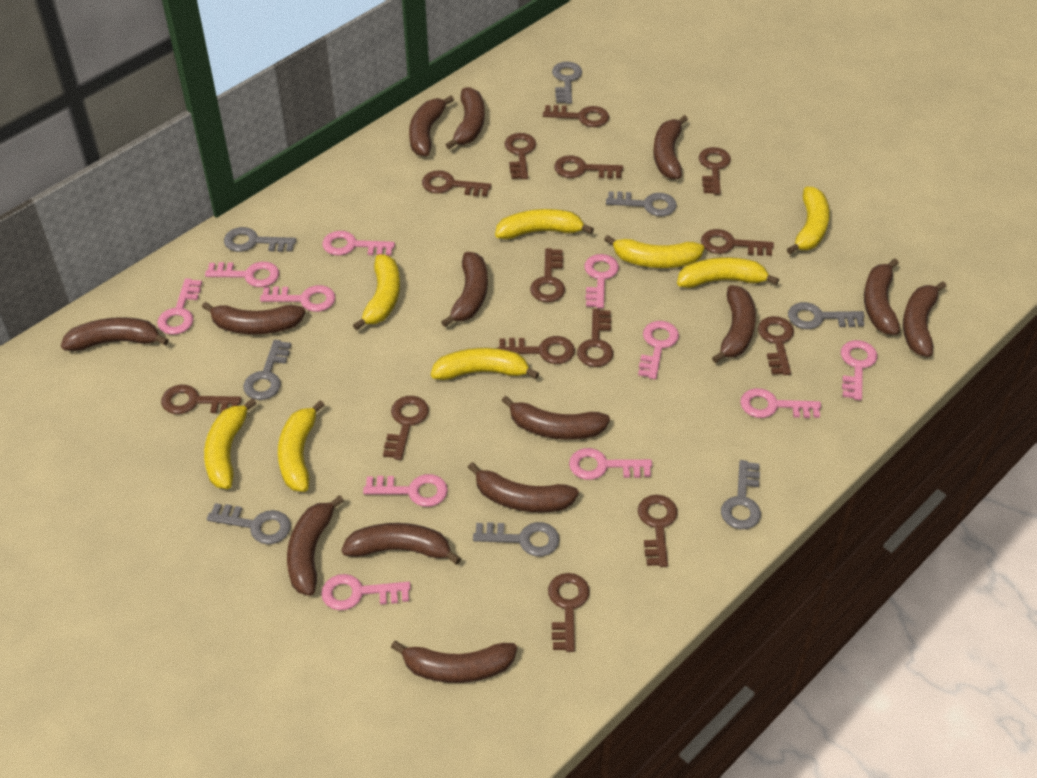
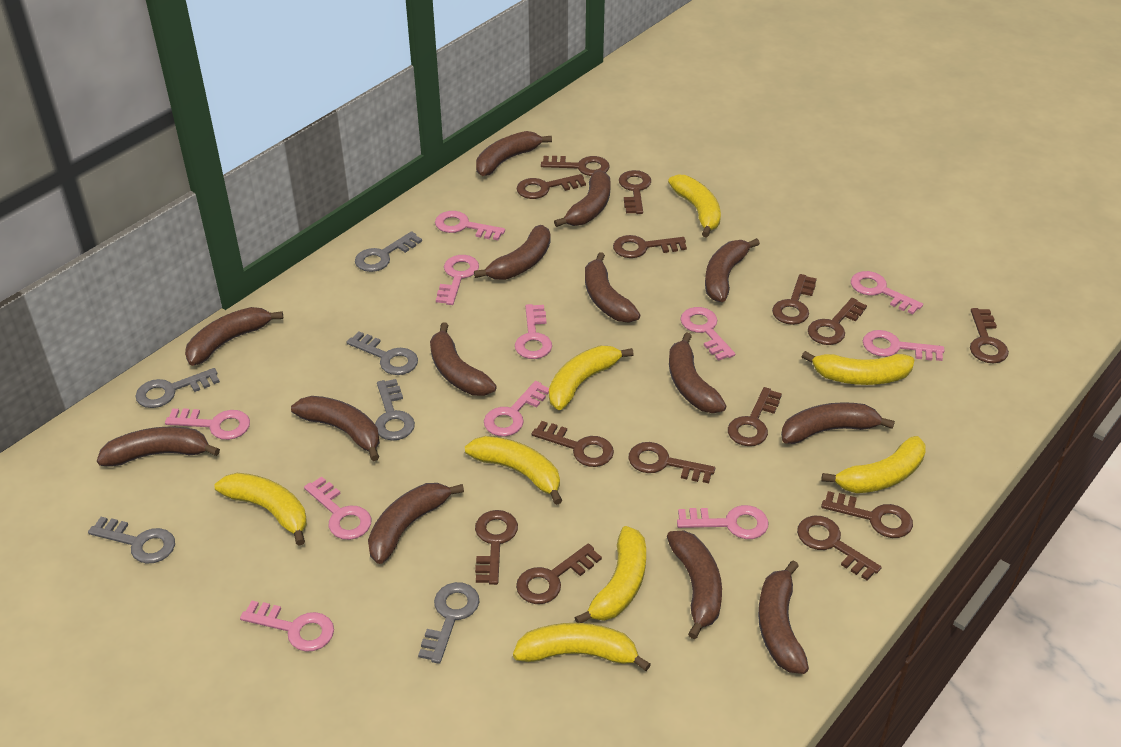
grey key: [207,503,291,544] [224,227,296,252] [243,340,291,400] [473,522,560,556] [552,62,582,104] [606,191,677,216] [721,460,761,529] [788,302,864,329] = 8 -> [88,517,175,564] [135,368,220,408] [346,332,418,375] [355,231,422,272] [375,379,415,441] [418,582,479,664] = 6

